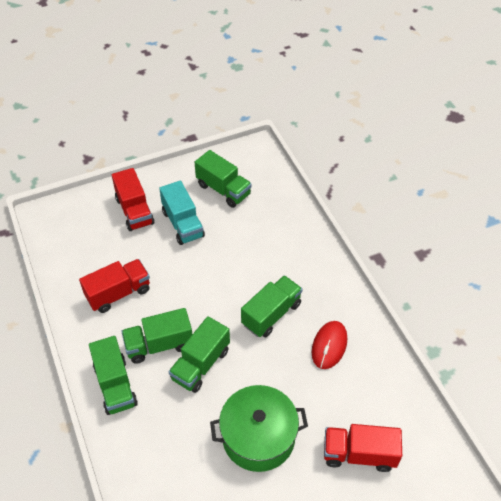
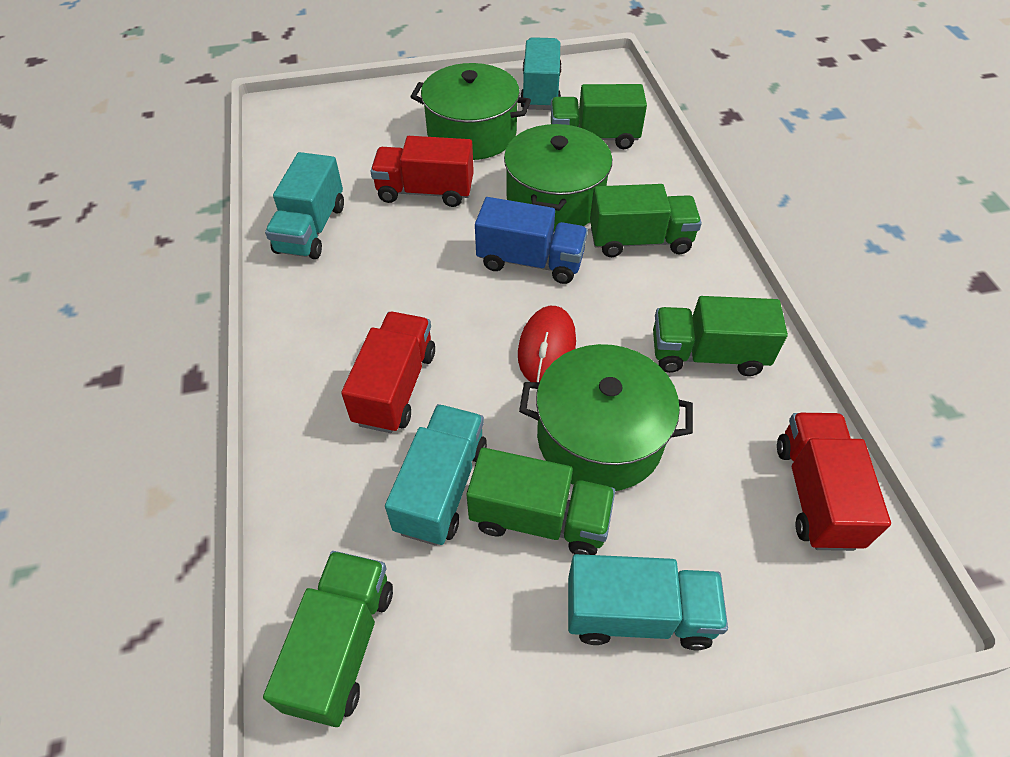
blue truck: none = 0 -> [475,197,588,284] = 1
green pot: [210,385,308,472] = 1 -> [410,63,531,160] [504,124,612,232] [519,344,693,491] = 3
turquoise truck: [159,180,205,245] = 1 -> [265,152,344,259] [385,404,487,546] [520,37,562,110] [568,554,728,650] = 4

